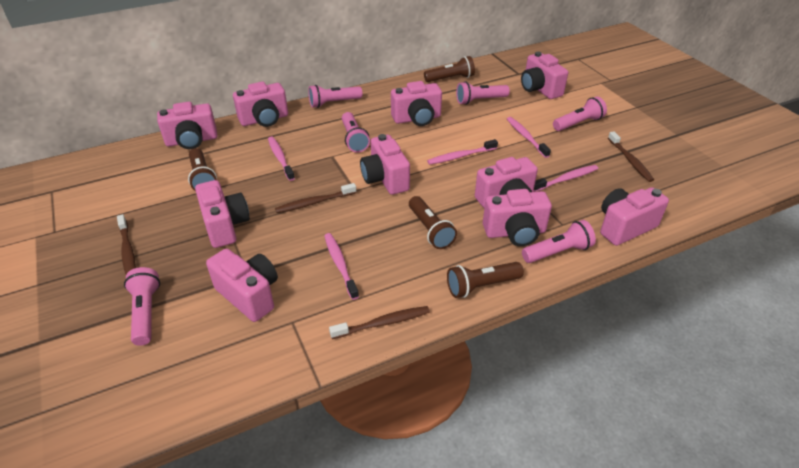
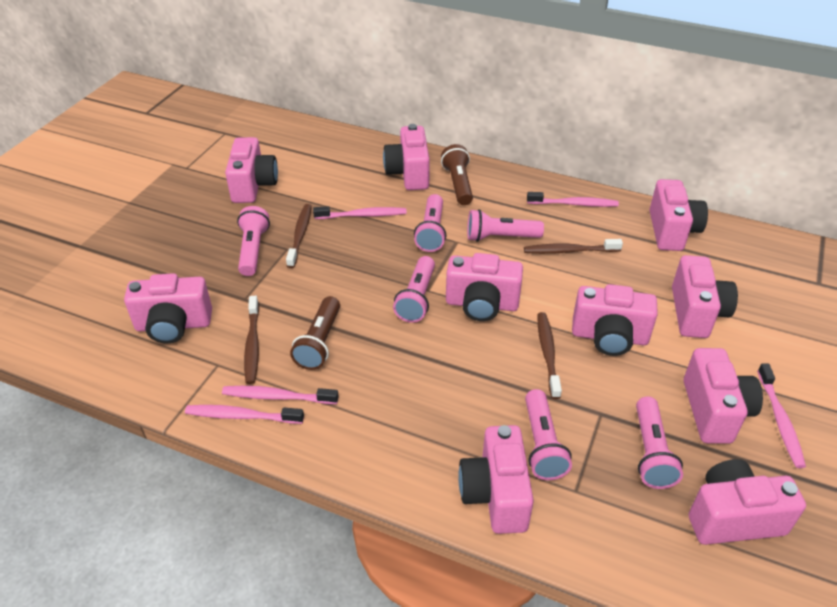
brown flashlight: [188,148,217,191] [409,196,457,249] [424,56,475,82] [447,262,524,298] = 4 -> [290,296,340,370] [441,144,473,205] = 2

